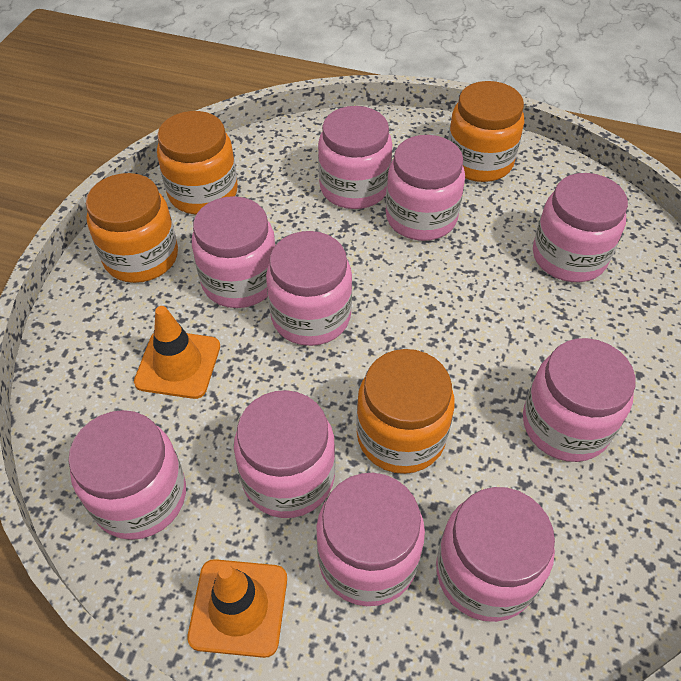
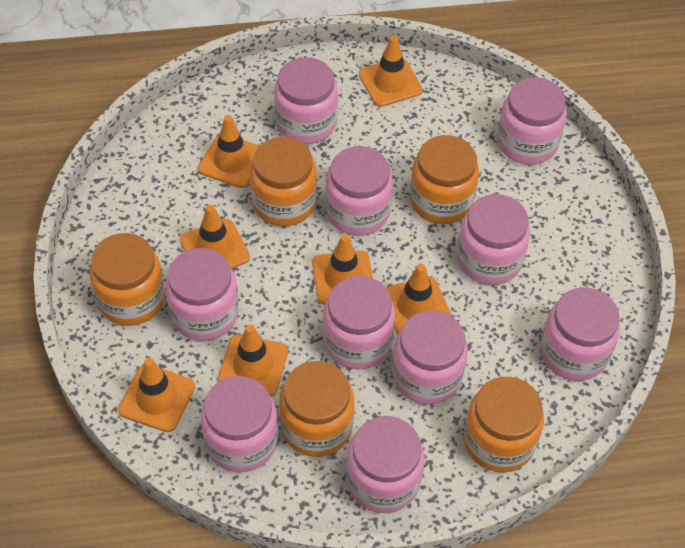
orange jar: [86,173,178,283] [157,111,238,215] [356,349,455,474] [448,81,524,182] = 4 -> [89,233,165,326] [250,137,317,226] [279,361,354,457] [410,135,479,224] [464,377,544,473] = 5
orange traffic cone: [134,306,220,399] [187,559,287,658] = 2 -> [118,358,195,432] [180,205,250,269] [198,115,259,188] [218,324,288,396] [312,234,373,305] [359,35,423,107] [386,264,452,334] = 7

